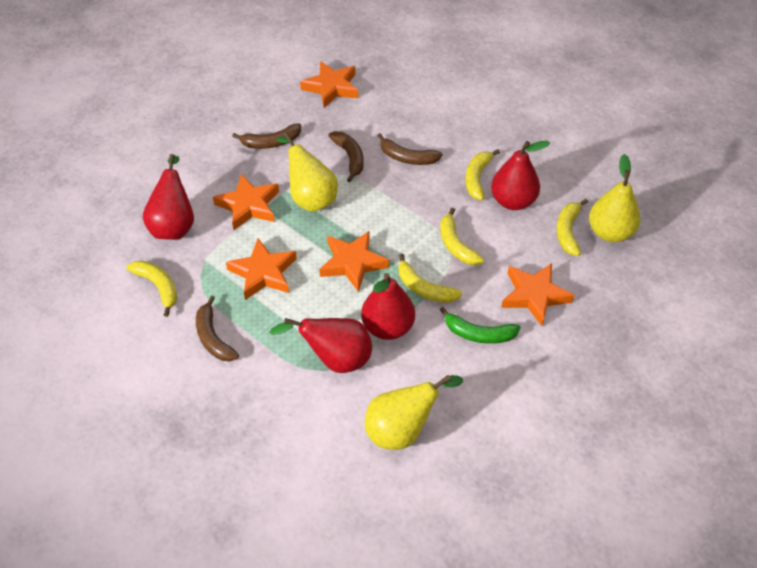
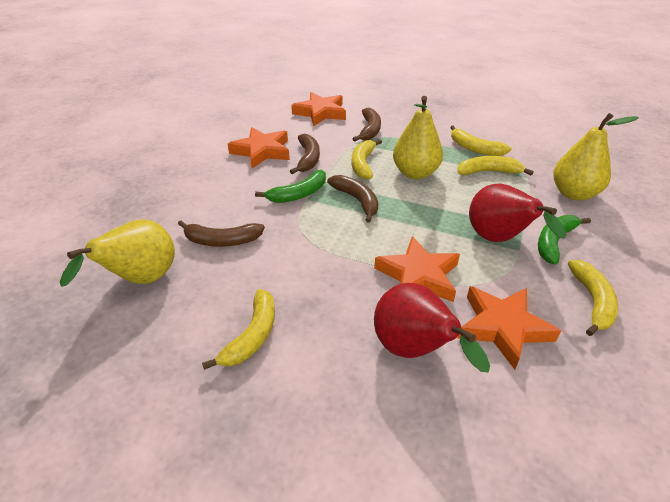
green banana: [440,307,520,344] = 1 -> [255,170,326,203] [538,215,591,265] = 2
orange star: [213,174,279,230] [226,238,297,300] [300,61,358,108] [319,231,389,292] [501,263,575,326] = 5 -> [228,127,290,168] [291,92,346,126] [374,236,460,302] [457,286,561,369] = 4
red pear: [143,154,194,240] [270,318,372,373] [361,273,415,340] [491,141,550,210] = 4 -> [374,283,490,372] [469,184,566,242] = 2

